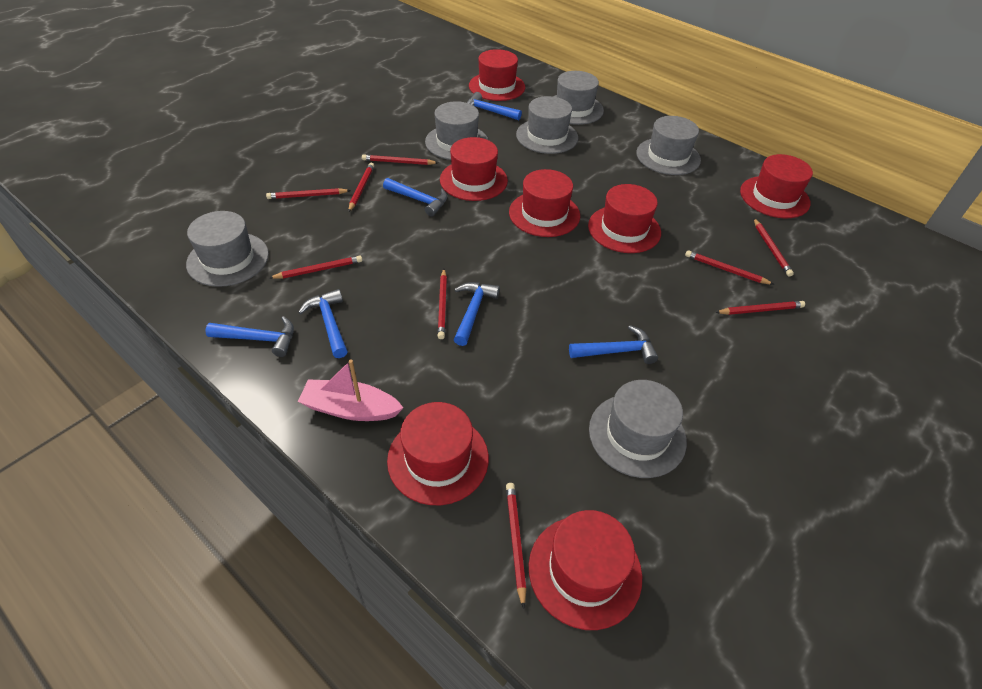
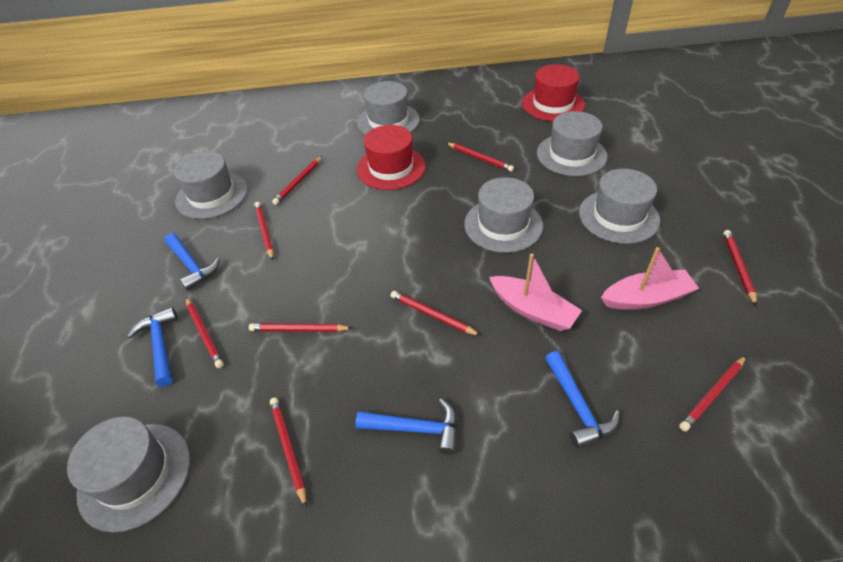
blue hammer: [205,316,294,357] [298,289,348,358] [383,178,447,216] [454,282,500,346] [467,92,522,120] [569,325,658,364] = 6 -> [127,307,178,387] [164,233,220,291] [356,398,458,455] [545,351,620,448] = 4
pink boat: [298,360,403,421] = 1 -> [489,253,582,331] [601,247,699,310] = 2
red hat: [387,402,489,505] [440,137,508,201] [469,49,525,101] [509,169,580,237] [529,510,642,630] [588,184,661,253] [740,154,813,218] = 7 -> [357,125,426,190] [522,64,585,121] = 2

